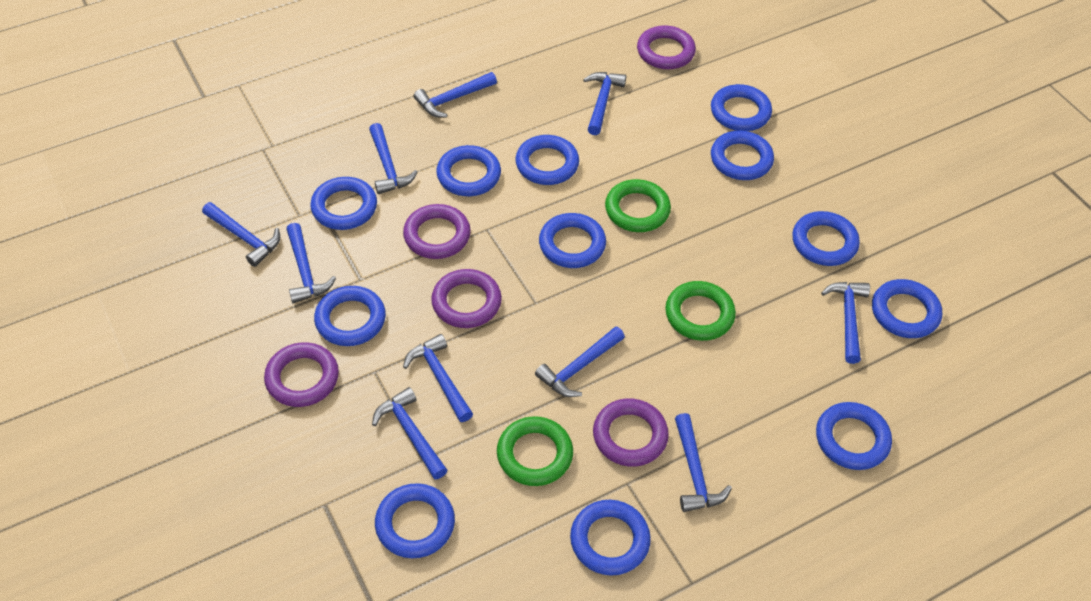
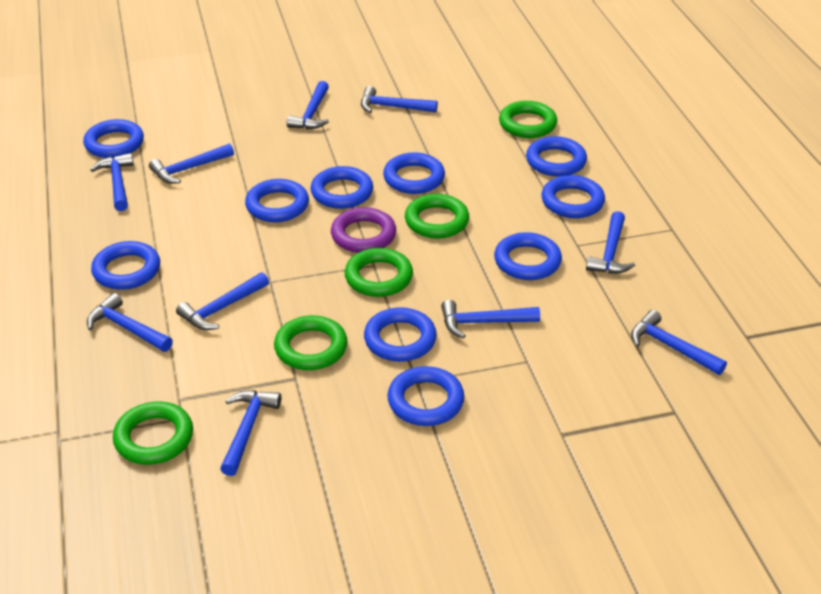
blue ring: [310,177,377,230] [314,286,386,346] [375,483,455,558] [436,145,501,196] [515,135,579,185] [539,213,606,268] [570,500,651,576] [711,84,772,131] [711,131,774,180] [792,211,860,266] [816,402,892,470] [872,279,942,338] = 12 -> [83,119,144,158] [91,241,160,290] [245,179,309,222] [310,166,373,209] [364,307,437,362] [383,152,445,194] [387,366,464,426] [494,232,562,280] [526,136,587,177] [541,175,605,218] = 10
green ring: [497,416,573,486] [605,179,671,232] [665,281,736,341] = 3 -> [113,401,193,465] [274,315,347,370] [345,248,413,297] [405,194,469,238] [499,101,557,138] = 5
purple ring: [264,342,339,407] [403,204,471,259] [431,269,502,328] [593,398,669,467] [637,25,696,69] = 5 -> [331,207,396,253] = 1

